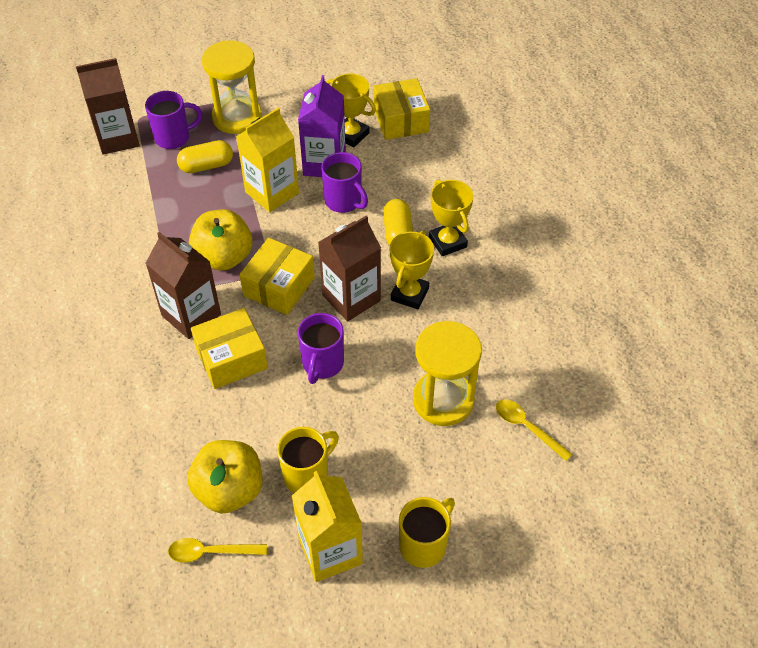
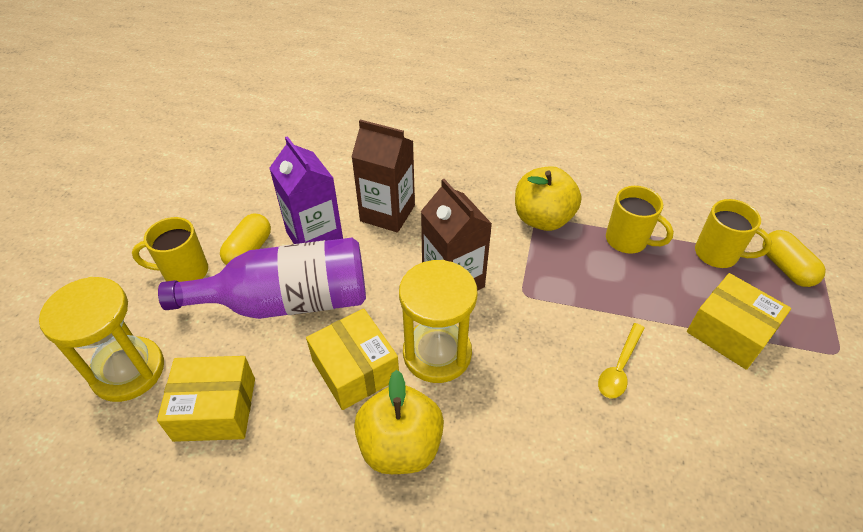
brown carton: [76,58,140,155] [146,232,221,339] [318,216,381,322] = 3 -> [351,119,415,233] [421,179,492,291] = 2
purple bottle: none = 0 -> [158,238,366,319] = 1
purple mug: [145,91,202,149] [298,313,344,384] [321,152,368,213] = 3 -> none = 0
yellow carton: [236,108,299,212] [292,471,363,582] = 2 -> none = 0
yellow mug: [277,427,339,493] [399,497,455,568] = 2 -> [132,217,208,282] [606,186,674,254] [695,199,772,268] = 3
yellow spoon: [168,538,267,563] [496,399,572,461] = 2 -> [598,323,645,399] = 1
yellow trophy: [326,73,376,148] [390,231,434,309] [429,180,473,256] = 3 -> none = 0

